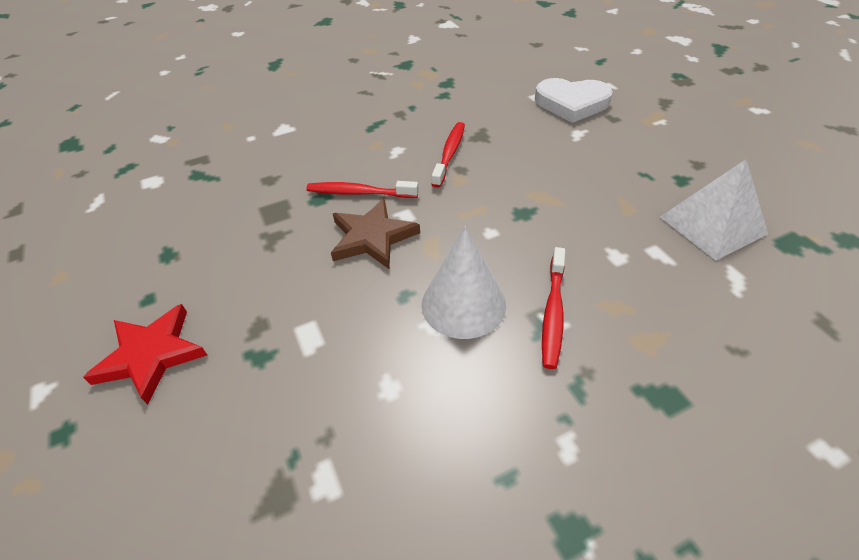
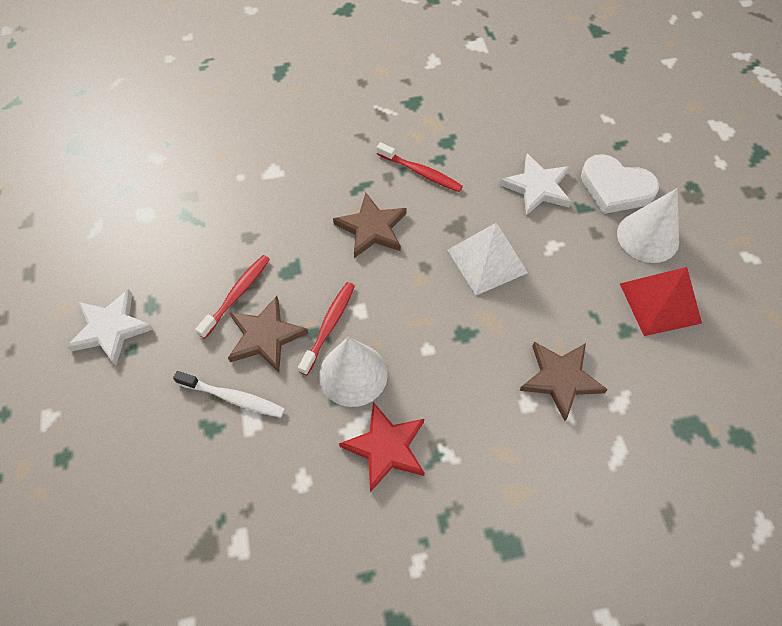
brown star: [331,198,420,269] = 1 -> [228,296,308,372] [333,193,407,258] [519,342,608,421] = 3
red pyramid: none = 0 -> [620,267,702,336] = 1
white cone: [422,226,506,339] = 1 -> [319,336,388,407] [617,188,679,263] = 2
white star: none = 0 -> [67,289,153,366] [500,154,571,216] = 2
white toothbrush: none = 0 -> [173,371,285,418] = 1

